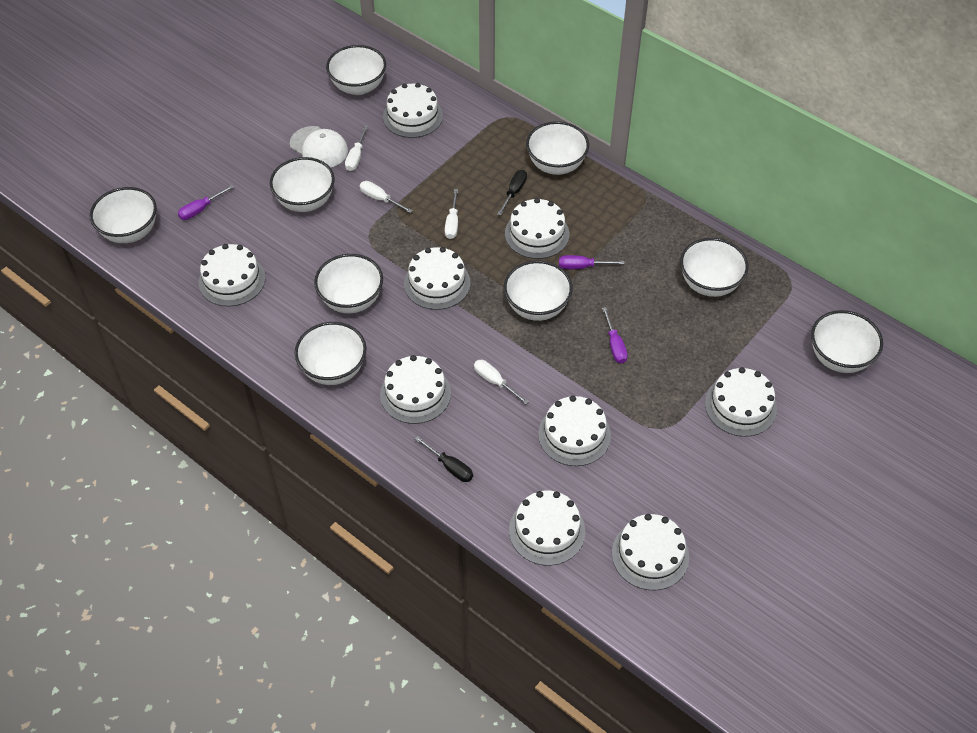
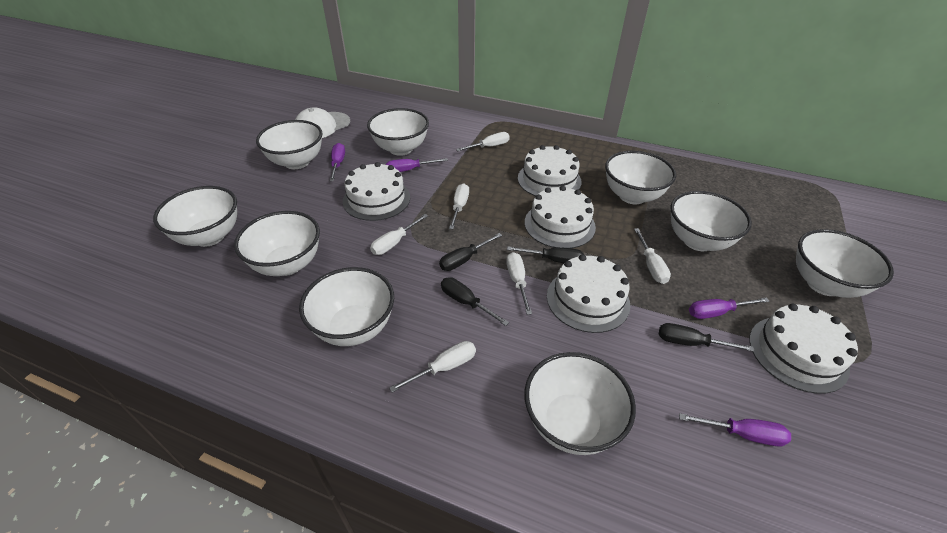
black screwdriver: [415,436,473,482] [497,170,527,216] = 2 -> [439,233,502,271] [441,277,509,326] [507,246,584,263] [659,323,754,352] = 4
purple screwdriver: [178,185,234,220] [559,255,625,269] [602,307,628,364] = 3 -> [329,143,345,181] [386,158,448,172] [679,413,791,446] [689,297,770,319] = 4
white cake: [199,244,266,306] [380,355,451,424] [383,83,443,138] [404,247,471,310] [505,198,569,259] [509,491,585,566] [538,396,611,466] [612,514,689,590] [705,367,777,437] = 9 -> [343,162,410,221] [518,145,581,196] [525,186,596,248] [547,255,630,333] [749,304,858,394] = 5
white screwdriver: [345,126,368,171] [360,181,412,213] [445,189,458,239] [474,360,529,404] = 4 -> [370,214,428,255] [389,341,476,393] [449,183,469,229] [456,132,510,151] [506,252,532,315] [634,228,671,284] = 6

